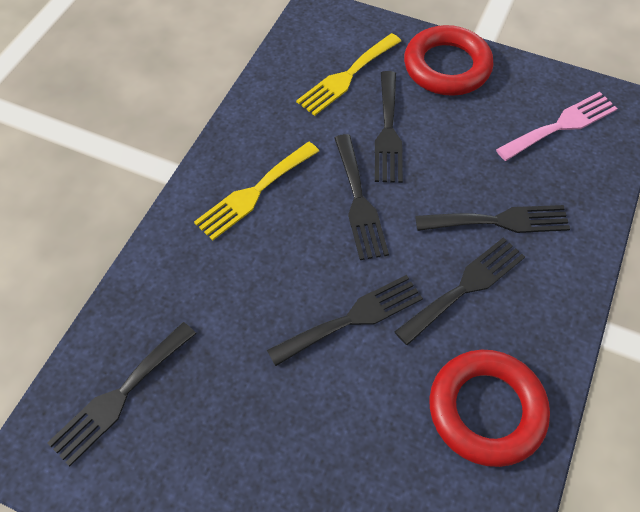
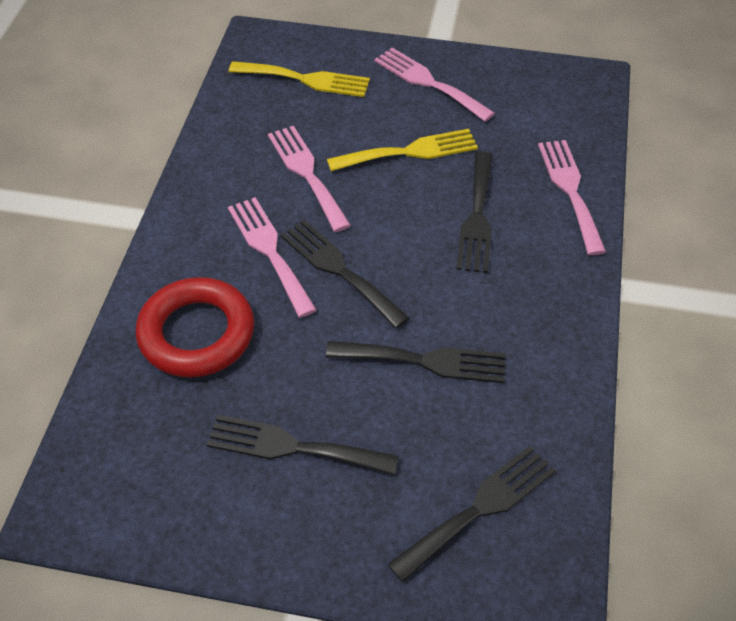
black fork: [47,322,196,466] [267,275,423,366] [334,134,389,260] [375,71,403,183] [394,237,525,346] [415,205,570,233] = 6 -> [207,415,399,475] [281,220,410,329] [326,341,506,383] [388,446,555,582] [456,151,493,273] = 5
pink fork: [496,92,618,161] = 1 -> [228,197,317,318] [268,126,351,232] [374,48,495,122] [538,140,606,255] = 4
red ring: [404,25,493,96] [429,350,550,467] = 2 -> [136,277,254,377] = 1

